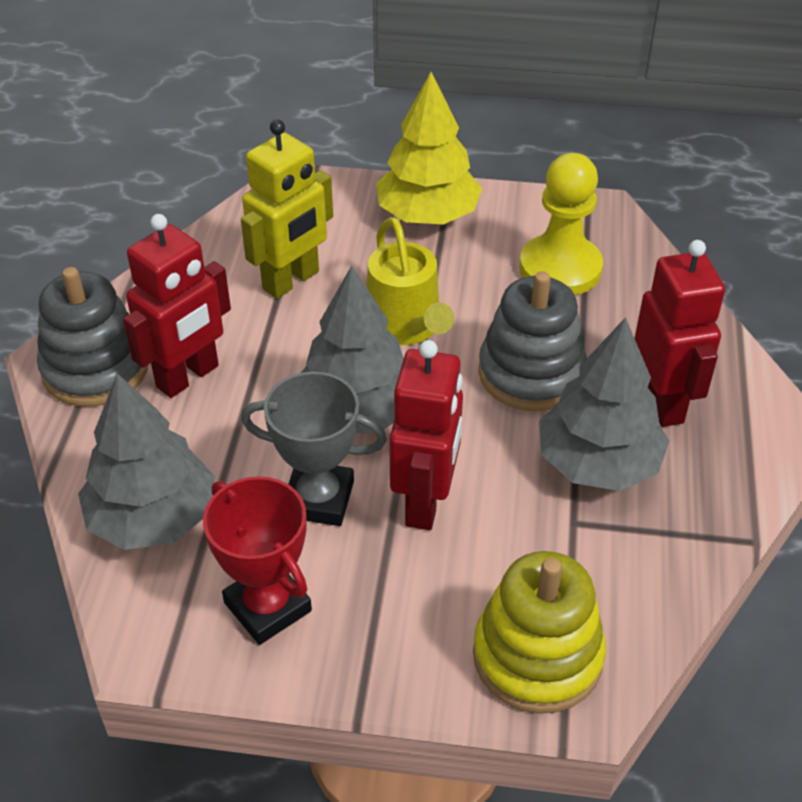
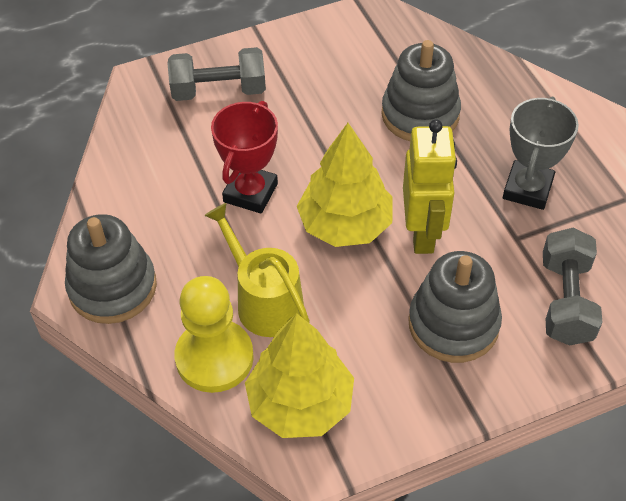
grey dumbbell: none = 0 -> [167,47,266,101] [543,228,603,346] = 2
grey stacking toy: [37,267,148,407] [478,271,587,411] = 2 -> [65,214,157,324] [381,40,461,141] [408,251,502,363] = 3
grey tree: [78,373,215,550] [301,266,404,433] [539,317,669,491] = 3 -> none = 0
red robot: [123,214,231,398] [389,340,463,530] [635,240,725,427] = 3 -> none = 0
yellow stacking toy: [473,551,606,714] = 1 -> none = 0
yellow tree: [376,72,482,225] = 1 -> [245,313,354,438] [297,123,393,247] = 2

